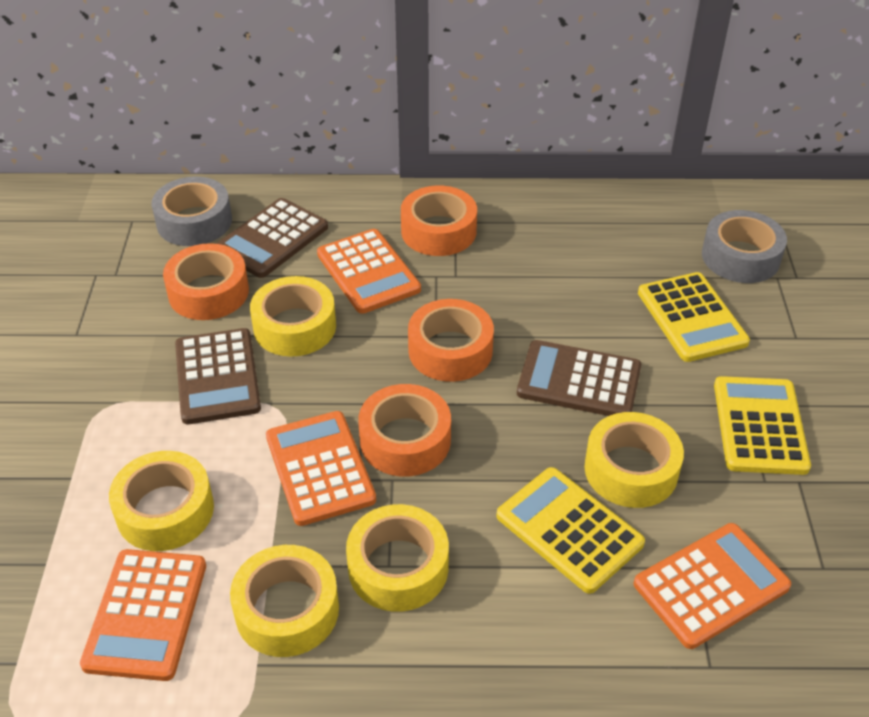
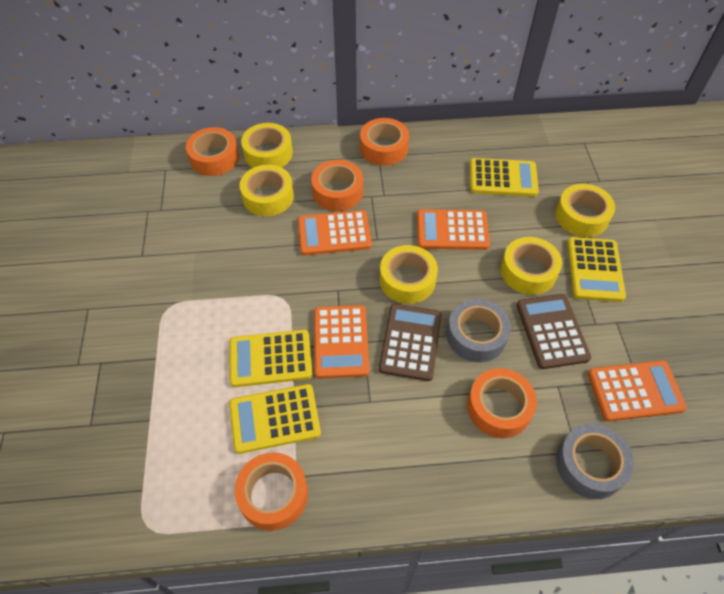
brown calculator: [175,328,261,424] [216,198,328,278] [517,340,641,416] = 3 -> [379,304,442,381] [517,294,591,369] = 2
orange tape: [163,243,249,320] [358,384,451,477] [401,186,477,256] [408,299,494,382] = 4 -> [186,127,239,176] [235,452,308,531] [311,160,363,211] [360,118,409,166] [467,368,537,438] = 5
yellow calculator: [496,467,645,594] [638,272,750,362] [714,376,811,475] = 3 -> [229,384,321,454] [230,330,313,387] [470,158,539,197] [567,237,626,302] = 4

